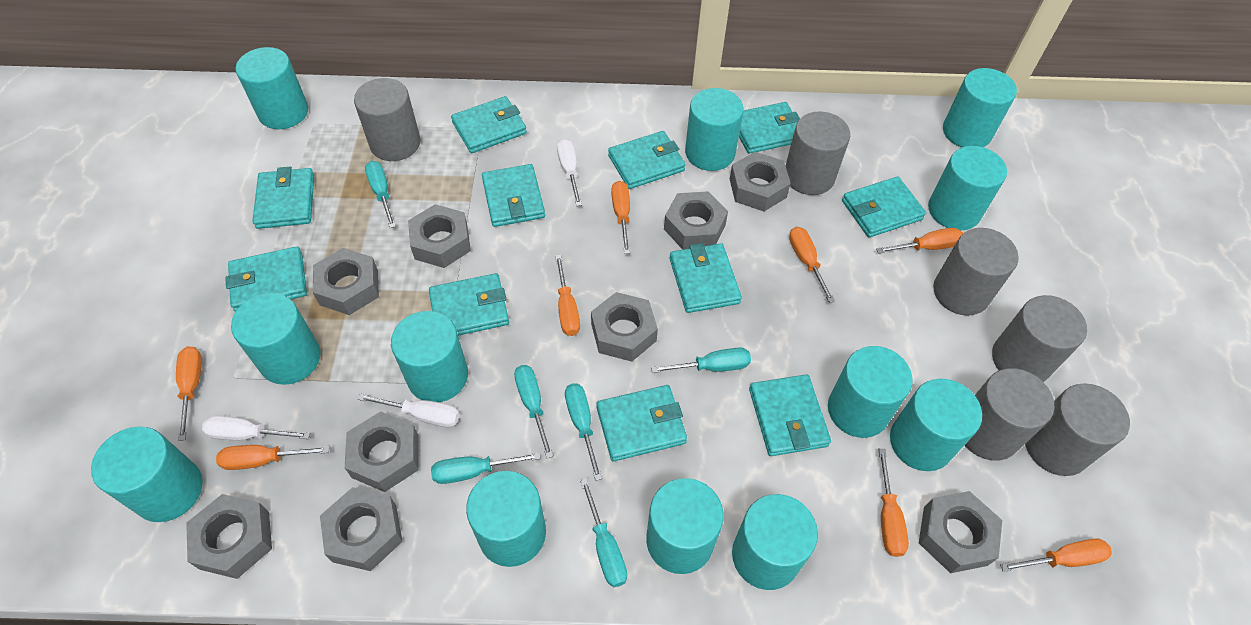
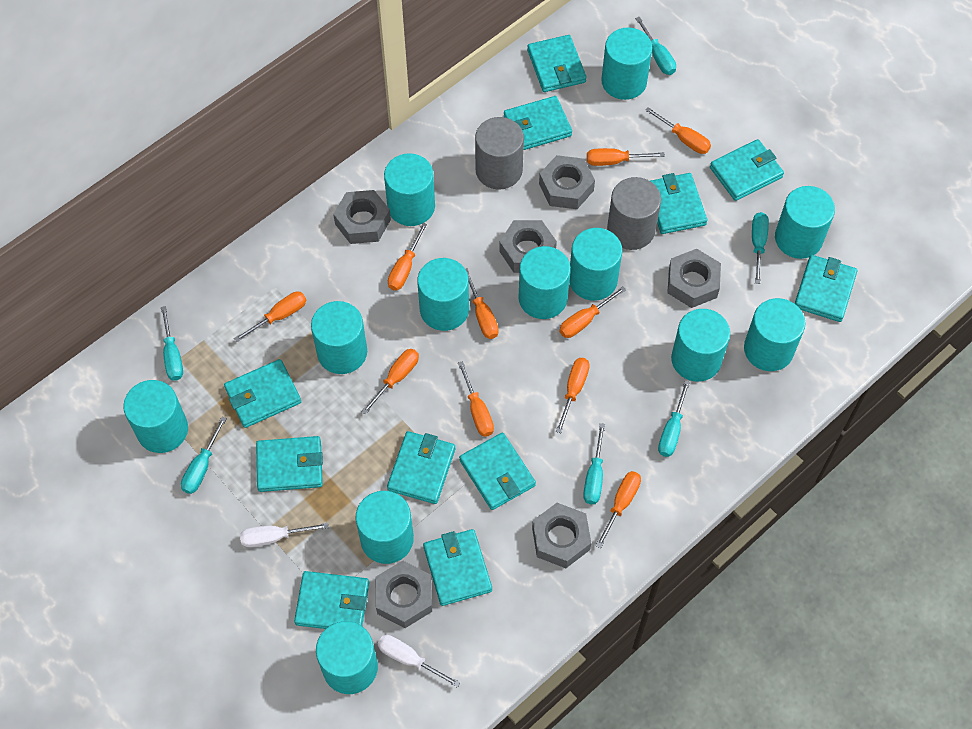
grey cylinder: [354,78,421,161] [785,111,850,195] [933,228,1019,316] [965,368,1054,460] [992,295,1087,382] [1025,383,1130,476] = 6 -> [475,117,524,190] [607,177,661,250] = 2
grey nut: [186,494,272,579] [313,248,379,315] [320,487,402,571] [345,411,419,492] [408,204,471,268] [591,292,658,362] [664,191,728,250] [730,152,791,211] [919,491,1002,573] = 9 -> [333,190,391,244] [375,561,432,628] [499,220,557,273] [532,503,591,568] [539,155,595,209] [667,249,721,308] = 6
orange screwdriver: [176,346,202,441] [216,445,330,470] [555,255,580,336] [611,181,630,254] [789,227,835,303] [876,228,963,253] [878,449,909,557] [1000,539,1112,572] = 8 -> [234,291,306,342] [361,349,419,415] [388,223,427,291] [458,361,494,437] [465,268,499,339] [556,358,590,433] [559,286,626,338] [587,148,665,166] [596,471,641,548] [645,107,711,154] = 10
white screwdriver: [202,416,310,440] [358,394,460,427] [557,139,582,206] = 3 -> [240,523,329,547] [378,635,460,688] = 2

